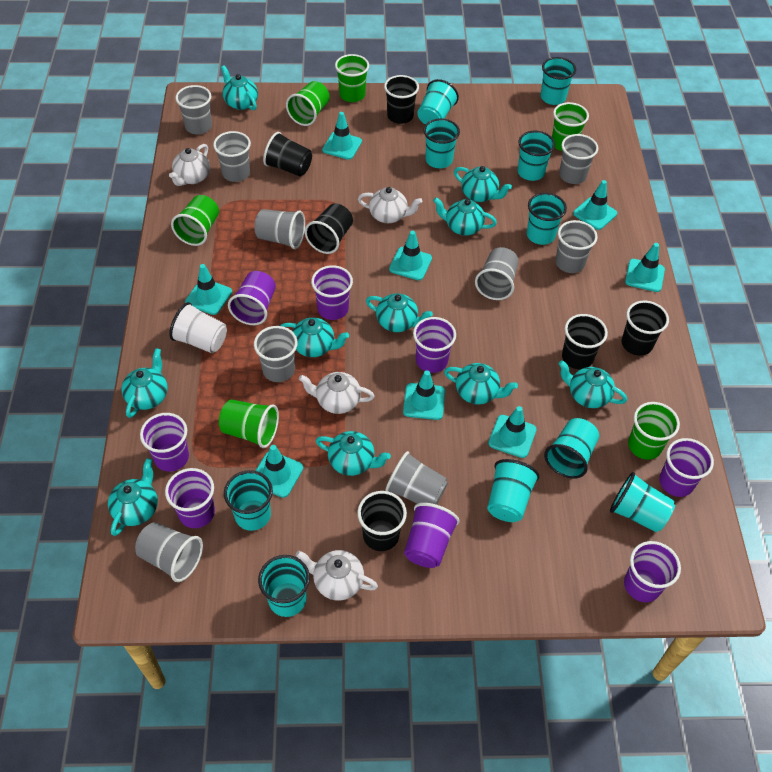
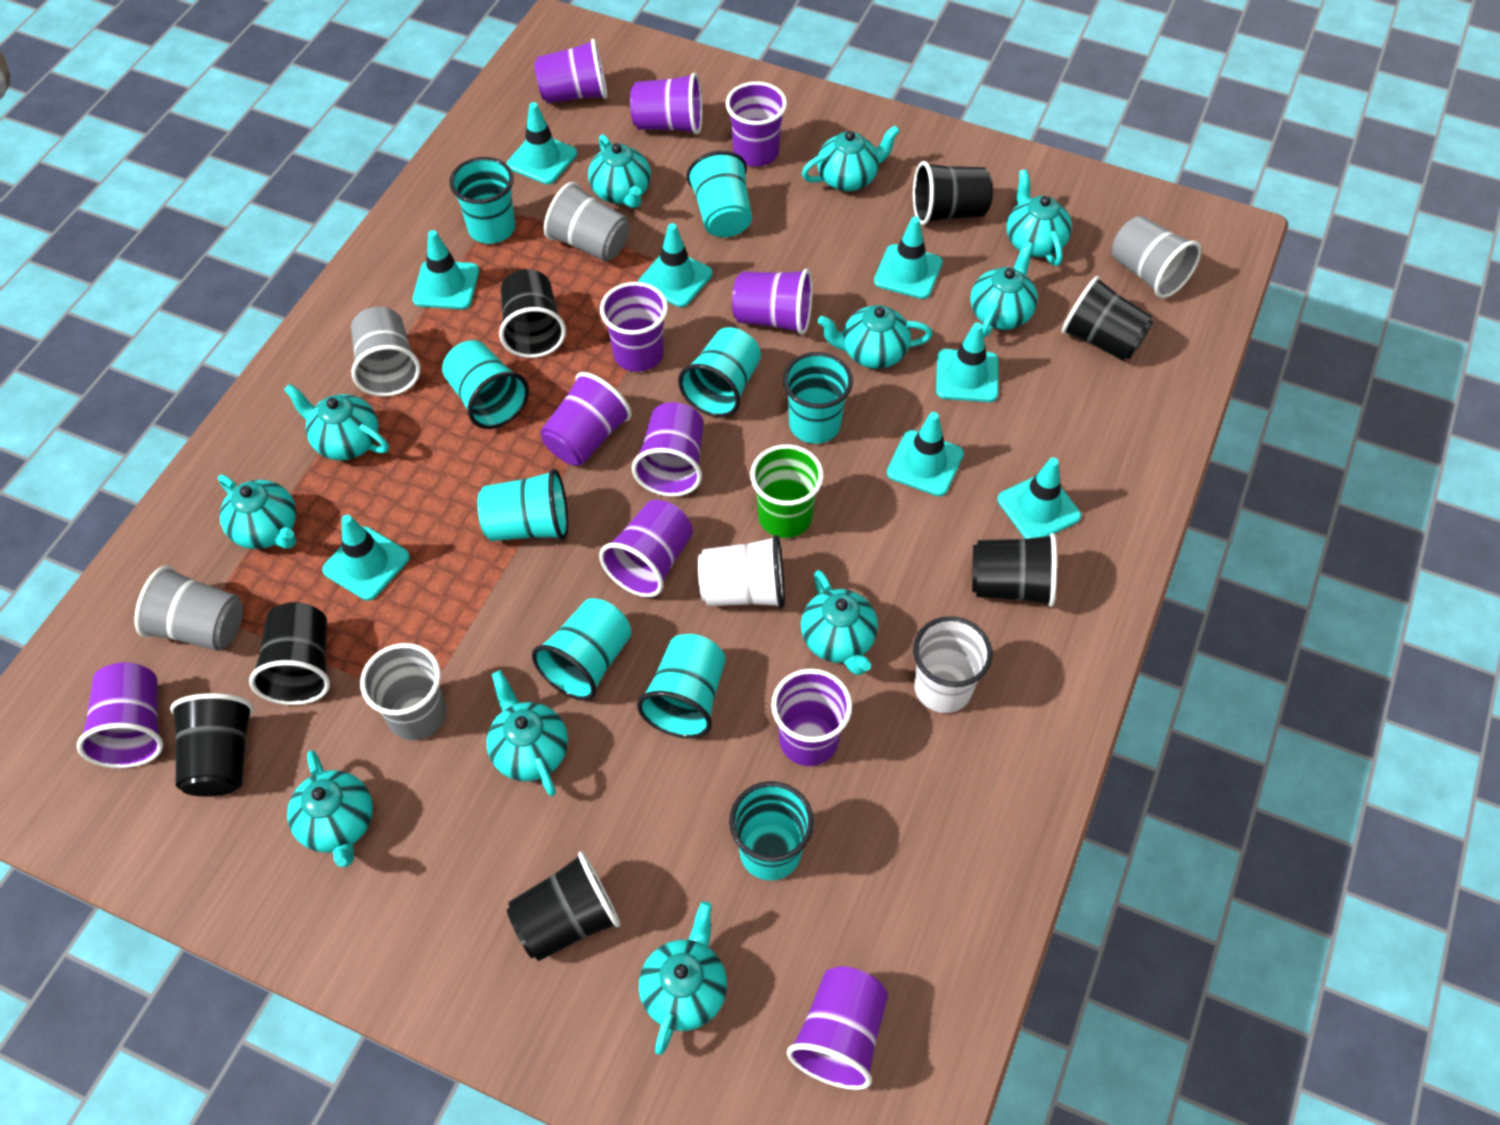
black cup: [263,132,312,176] [305,203,353,254] [357,491,407,551] [384,75,419,124] [562,314,608,369] [622,301,669,356] = 6 -> [170,693,254,797] [249,602,330,705] [499,269,566,358] [507,851,621,961] [913,161,993,225] [972,533,1057,607] [1061,276,1153,361] = 7
green cup: [171,195,219,246] [219,399,279,448] [286,81,330,126] [335,54,369,102] [552,102,589,151] [628,402,680,460] = 6 -> [750,445,824,538] = 1
grey cup: [135,522,203,582] [175,85,212,134] [213,131,251,182] [254,209,305,249] [254,326,298,382] [385,451,448,505] [475,247,519,300] [555,220,597,273] [559,134,598,184] = 9 -> [135,566,243,651] [351,307,421,397] [360,643,446,740] [544,182,630,262] [1112,216,1201,298] = 5
purple cup: [140,413,189,472] [165,468,215,528] [228,271,276,325] [311,265,353,320] [404,503,460,568] [413,317,456,373] [624,541,681,602] [659,438,714,497] = 8 -> [77,662,163,768] [534,39,607,103] [540,372,632,466] [599,500,693,597] [600,282,668,372] [630,73,702,135] [632,402,704,497] [726,82,787,167] [732,269,812,335] [771,669,852,766] [787,966,888,1090] = 11
turquoise cup: [224,470,273,531] [258,555,310,617] [417,79,459,125] [424,118,460,168] [487,459,540,522] [518,131,555,181] [527,193,567,245] [541,57,576,105] [544,418,599,479] [610,472,675,532] = 10 -> [442,340,529,429] [449,157,515,244] [477,469,568,541] [532,598,632,701] [637,634,726,738] [678,327,761,417] [687,151,752,237] [729,781,814,880] [783,352,853,444] = 9
turquoise teapot: [108,458,158,536] [121,348,168,418] [221,65,258,110] [280,317,349,357] [316,431,391,476] [366,293,433,332] [433,197,497,236] [444,363,518,405] [454,166,512,202] [558,360,627,408] = 10 -> [218,475,296,549] [284,384,389,460] [287,750,373,867] [487,670,568,796] [588,134,651,208] [639,901,727,1055] [801,570,878,675] [802,125,900,191] [818,305,933,369] [970,241,1038,337] [1007,169,1072,266] = 11
white cup: [169,302,227,353] = 1 -> [698,535,785,608] [913,616,992,713] = 2
white teapot: [169,144,210,186] [296,550,378,601] [299,372,375,414] [358,187,423,223] = 4 -> none = 0

